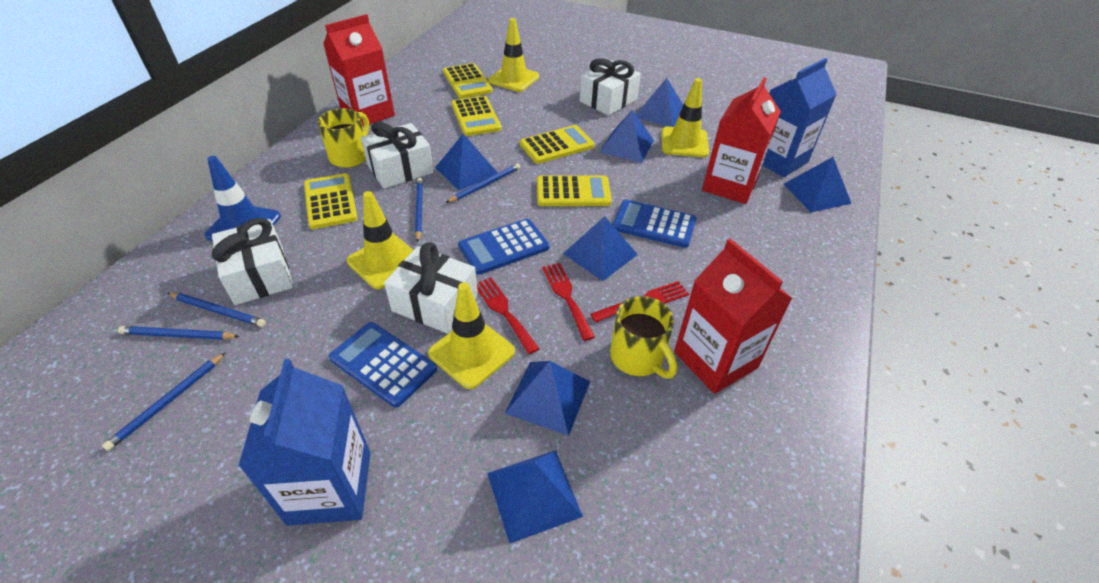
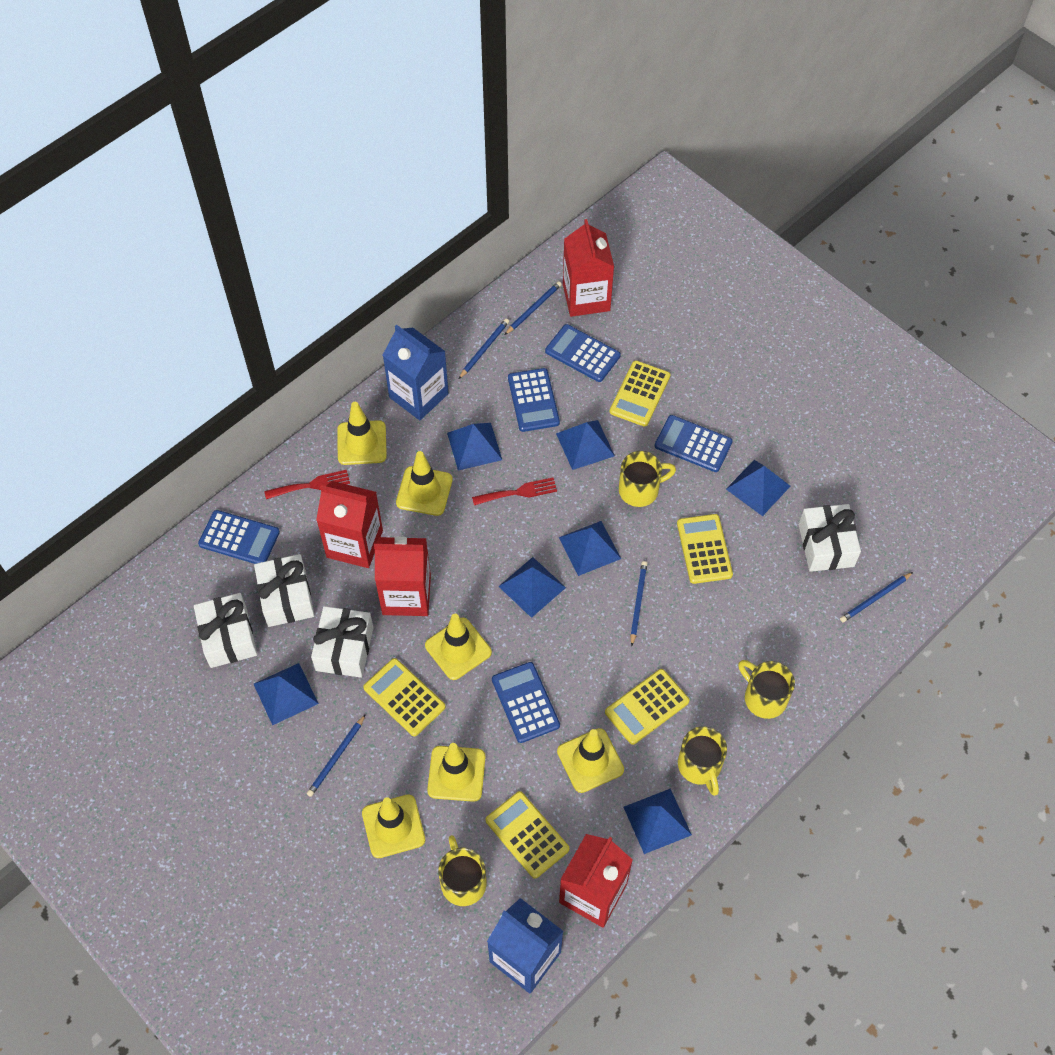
blue calculator: [329,322,437,408] [458,219,550,275] [613,200,697,248] = 3 -> [198,510,280,564] [492,662,560,743] [508,368,560,432] [545,324,621,382] [655,415,733,472] = 5
blue traffic cone: [205,156,281,241] = 1 -> none = 0
red carton: [323,14,395,127] [674,239,793,394] [702,77,781,204] = 3 -> [316,481,383,568] [374,536,431,616] [559,834,633,928] [563,219,614,317] = 4
red fork: [477,277,540,354] [542,263,595,341] [590,281,689,323] = 3 -> [264,470,350,499] [472,477,557,505] = 2
yellow mug: [318,108,369,168] [610,296,677,378] = 2 -> [438,835,487,906] [619,451,676,507] [678,726,727,796] [738,660,795,719] = 4
yellow traffic cone: [347,191,413,289] [428,282,515,389] [488,18,539,92] [661,78,709,157] = 4 -> [337,402,387,465] [362,794,425,858] [396,451,453,516] [425,614,492,680] [427,743,486,802] [557,728,624,793] = 6

